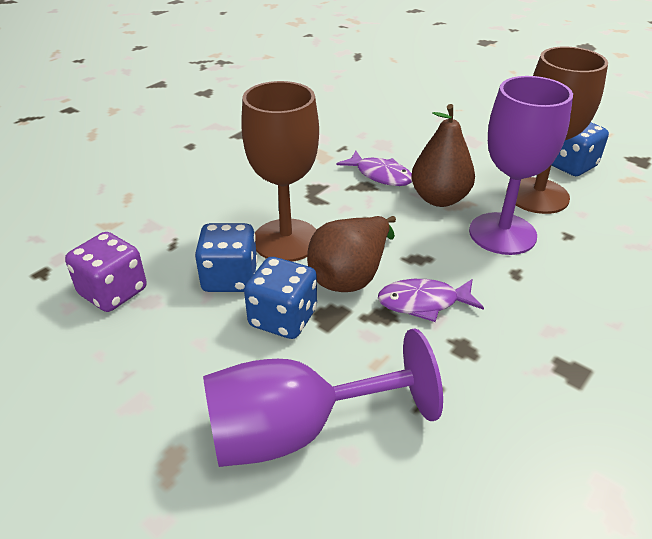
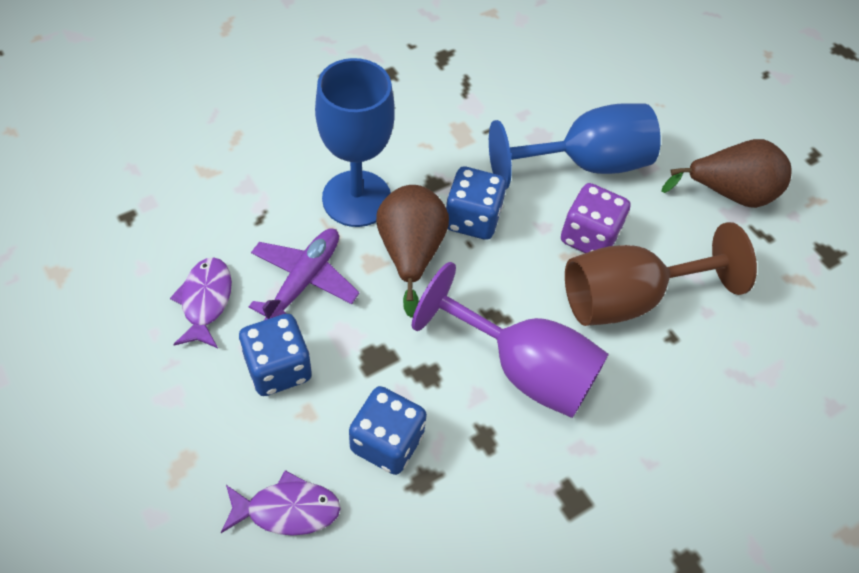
blue goblet: none = 0 -> [315,58,395,227] [489,103,661,189] = 2
brown goblet: [241,81,319,262] [506,47,608,214] = 2 -> [565,222,757,326] = 1
purple goblet: [203,328,443,467] [469,76,573,255] = 2 -> [412,262,609,418] = 1
purple plane: none = 0 -> [249,228,360,320] = 1

